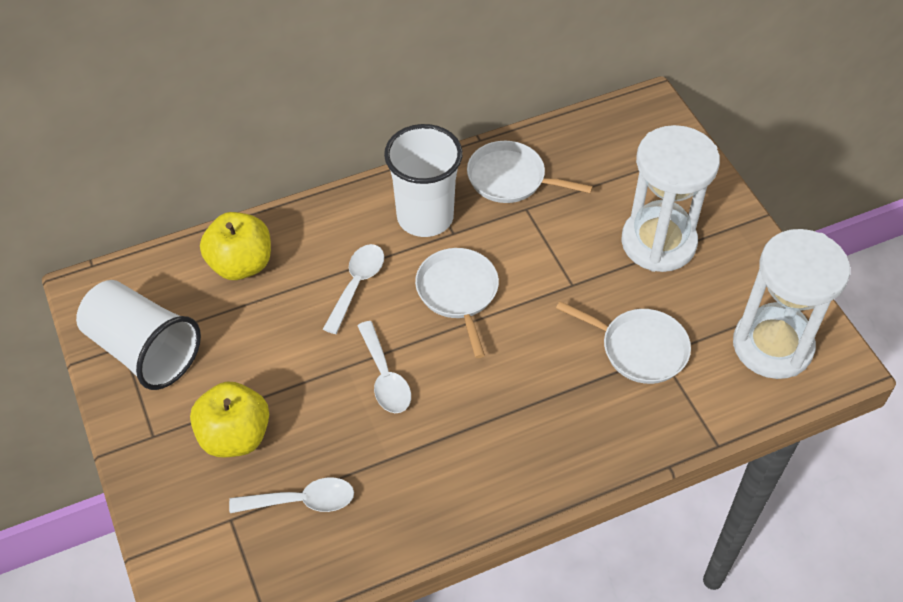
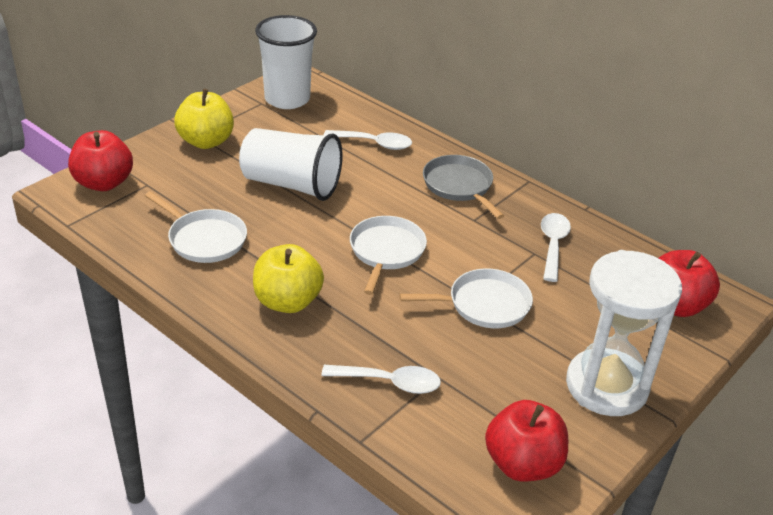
grey pan: none = 0 -> [423,155,504,219] = 1
red apple: none = 0 -> [68,130,133,191] [485,400,568,482] [659,250,720,317] = 3
white hourglass: [621,125,720,272] [733,229,850,379] = 2 -> [566,250,682,416] = 1

